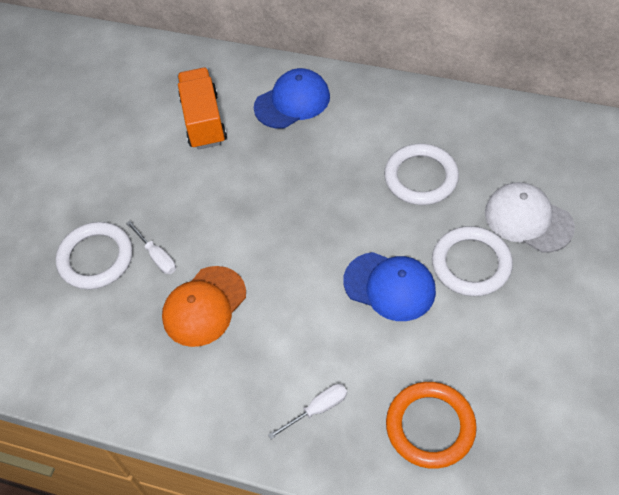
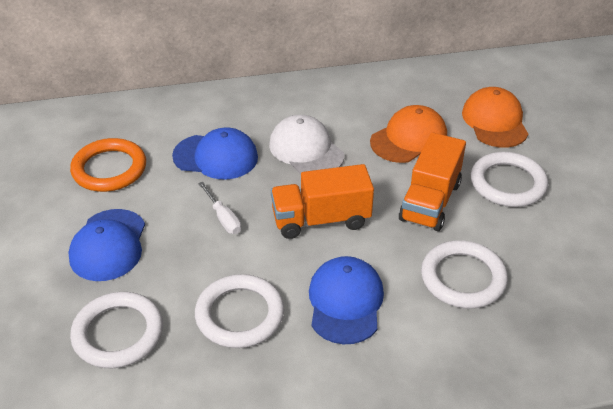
blue cap: [254,68,330,129] [343,252,436,321] = 2 -> [68,209,145,281] [172,127,258,179] [309,256,384,344] = 3
orange cap: [162,266,246,347] = 1 -> [370,105,447,163] [462,87,528,148] = 2
orange truck: [177,68,227,150] = 1 -> [271,164,374,239] [399,132,466,231] = 2
white ring: [55,222,133,290] [384,144,459,205] [432,226,513,296] = 3 -> [70,292,163,368] [195,274,284,348] [421,240,508,309] [471,152,548,207] = 4
white screwdriver: [126,221,176,274] [268,384,347,439] = 2 -> [198,182,241,234] = 1

